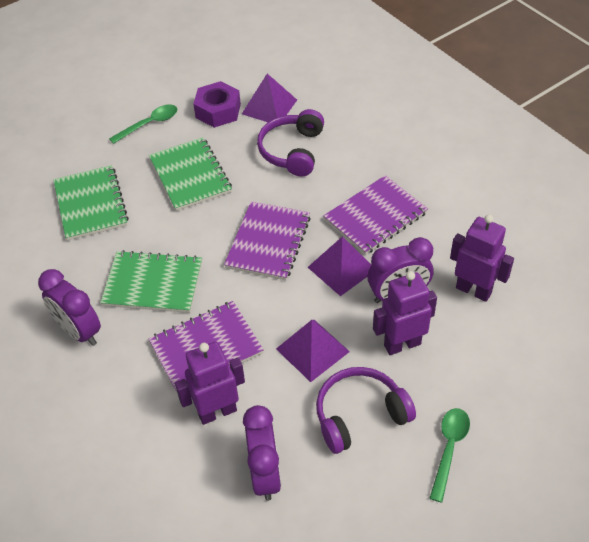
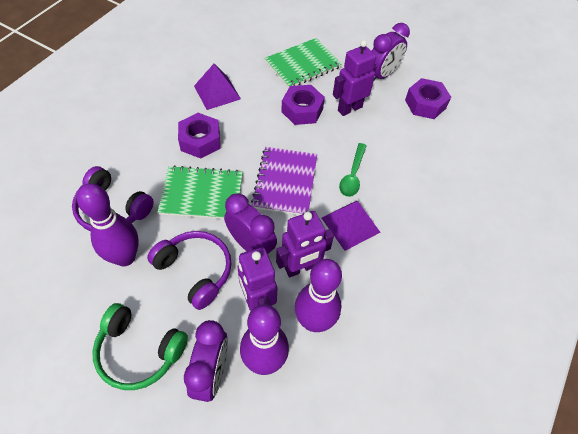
green headphones: none = 0 -> [92,303,188,390] = 1
green notebook: [53,165,129,241] [100,250,202,313] [149,137,232,211] = 3 -> [158,165,243,219] [265,38,342,88] = 2
green spoon: [109,105,177,144] [429,408,470,502] = 2 -> [339,143,367,197] = 1
purple bowling pin: none = 0 -> [77,183,139,266] [240,304,289,375] [295,259,342,332] = 3
purple notebook: [149,301,264,392] [224,201,311,280] [323,175,428,255] = 3 -> [251,147,317,215] = 1
purple nut: [193,81,241,128] = 1 -> [178,113,220,159] [281,85,325,125] [405,78,451,119] = 3
purple pyramid: [242,74,297,122] [276,320,350,382] [308,236,371,296] = 3 -> [194,64,241,110] [322,201,380,251] = 2

